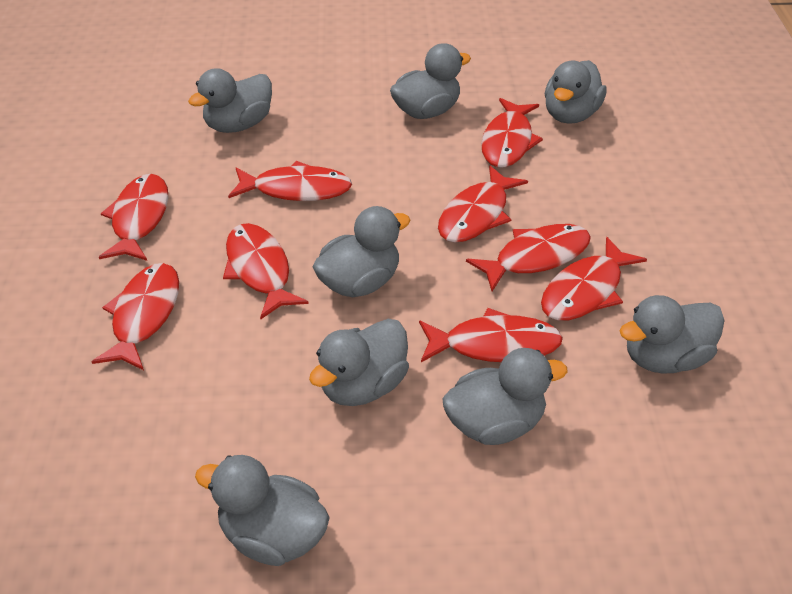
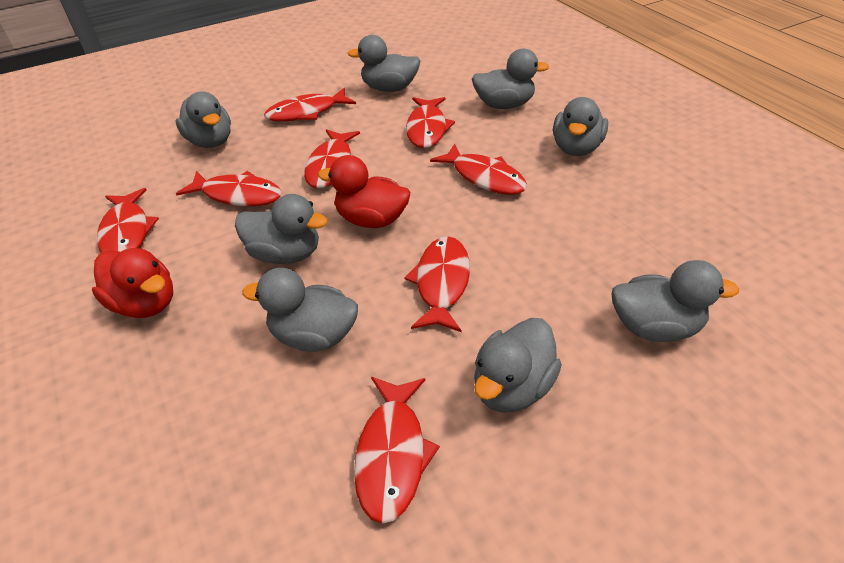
red duck: none = 0 -> [92,248,173,318] [318,155,410,228] = 2
red fish: [92,263,179,370] [99,174,168,261] [223,223,309,320] [228,161,352,201] [419,308,563,362] [438,165,528,243] [466,224,591,291] [481,98,543,167] [541,237,647,321] = 9 -> [97,188,159,252] [176,171,282,206] [264,88,356,121] [304,129,360,189] [354,377,440,524] [404,236,470,332] [406,97,455,148] [430,144,527,195] = 8

